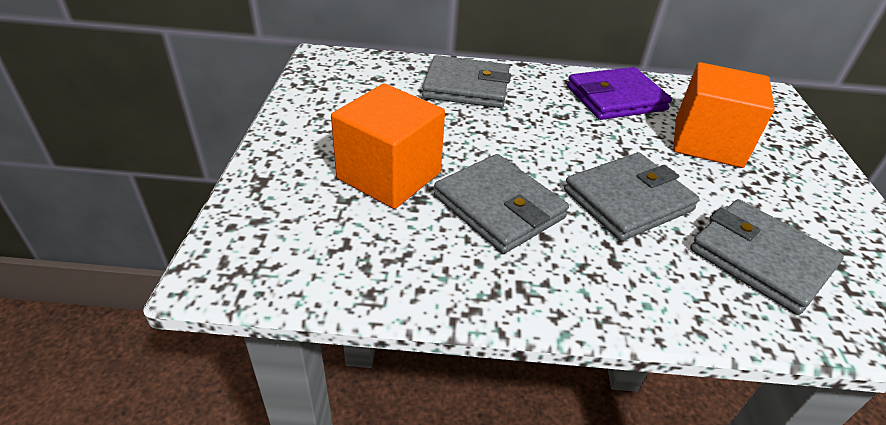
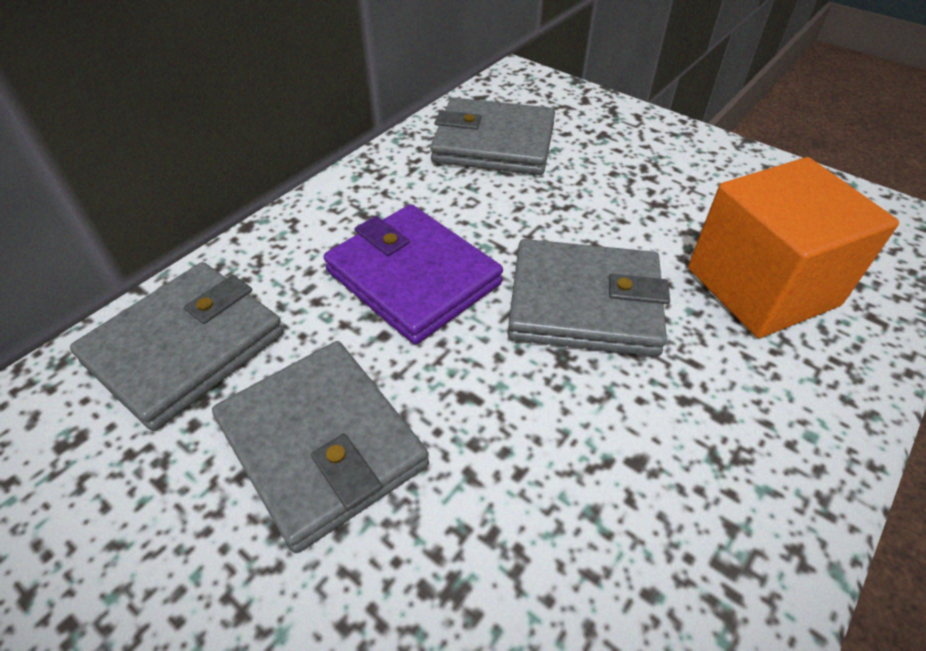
orange cube: [331,84,445,209] [673,62,775,168] = 2 -> [688,157,899,338] = 1

